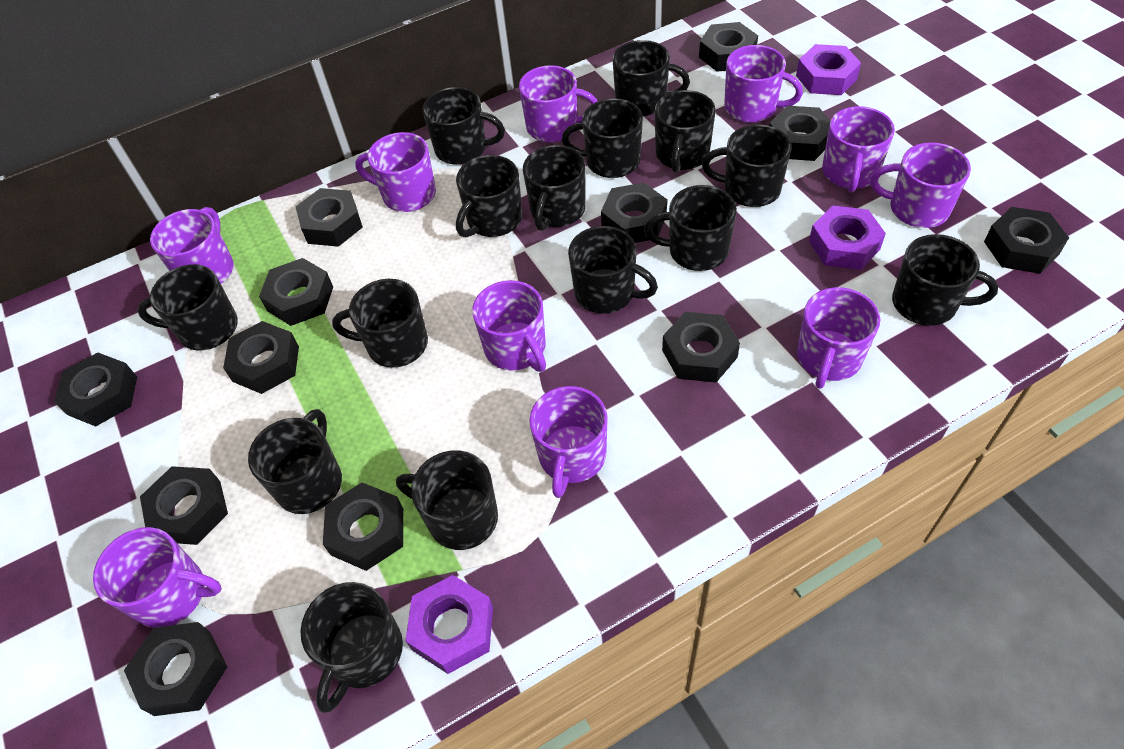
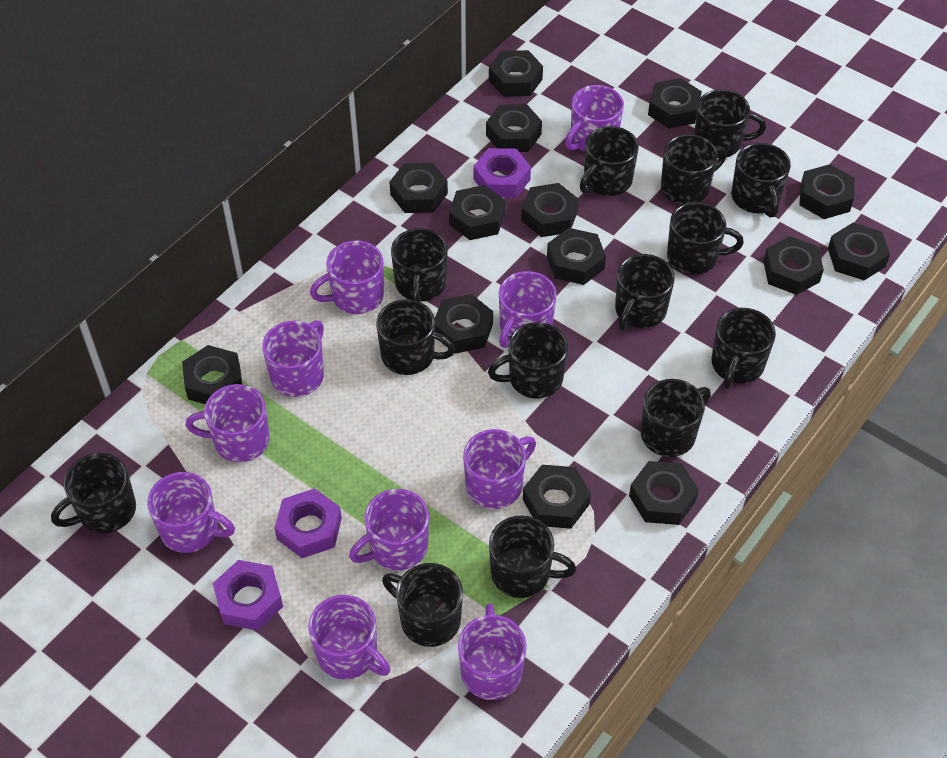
black mug: [137,264,238,350] [248,409,342,514] [300,582,403,713] [332,279,428,368] [396,450,498,550] [423,87,505,165] [456,155,522,237] [523,145,586,231] [562,98,643,178] [568,226,658,314] [613,40,690,116] [644,185,737,271] [655,90,716,173] [702,125,792,207] [892,234,998,326] = 15 -> [51,453,136,533] [376,299,455,375] [382,563,463,647] [391,228,448,302] [488,322,568,399] [489,515,576,598] [580,126,639,196] [615,254,675,330] [641,379,711,457] [661,134,727,204] [667,202,744,275] [694,89,766,158] [712,308,776,389] [732,143,791,218] = 14
black nut: [54,352,137,427] [124,622,227,716] [140,466,228,545] [223,321,299,394] [259,258,333,326] [296,188,363,247] [323,483,403,571] [601,183,667,243] [662,312,740,382] [699,22,758,72] [769,106,830,161] [984,207,1069,274] = 12 -> [182,345,242,404] [390,163,448,213] [435,294,493,354] [449,185,505,240] [486,104,542,152] [489,50,543,97] [521,183,579,237] [523,465,591,529] [547,228,606,285] [629,461,699,525] [648,78,702,129] [763,236,824,295] [799,164,855,219] [828,223,890,280] = 14

